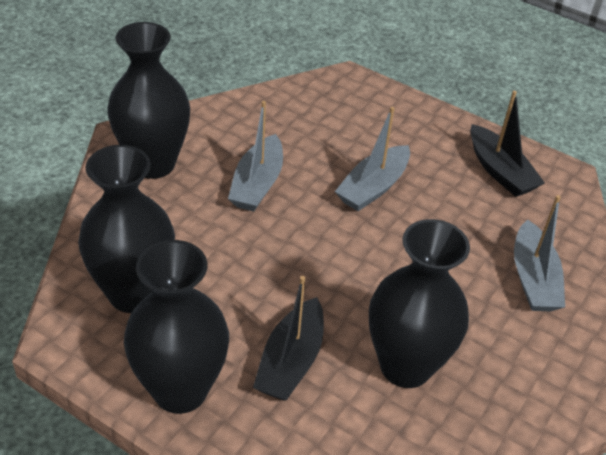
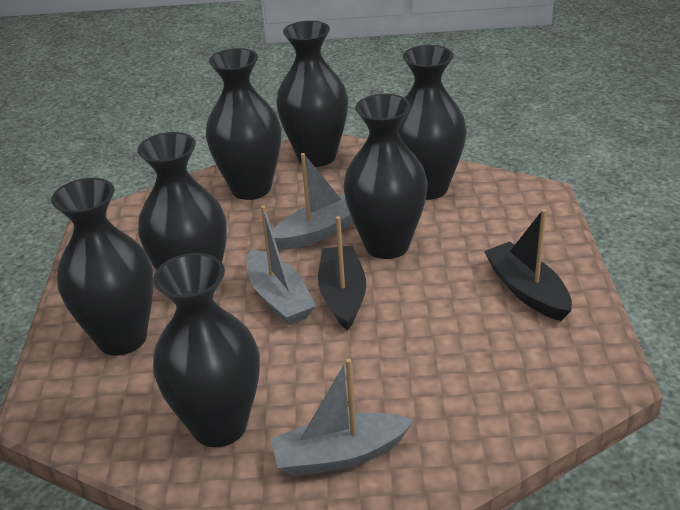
black vase: [78,145,175,313] [107,22,190,179] [124,240,229,414] [369,219,470,388] = 4 -> [51,178,154,355] [138,132,227,271] [153,253,260,447] [206,48,281,200] [276,21,348,167] [343,94,428,259] [398,45,467,200] = 7

